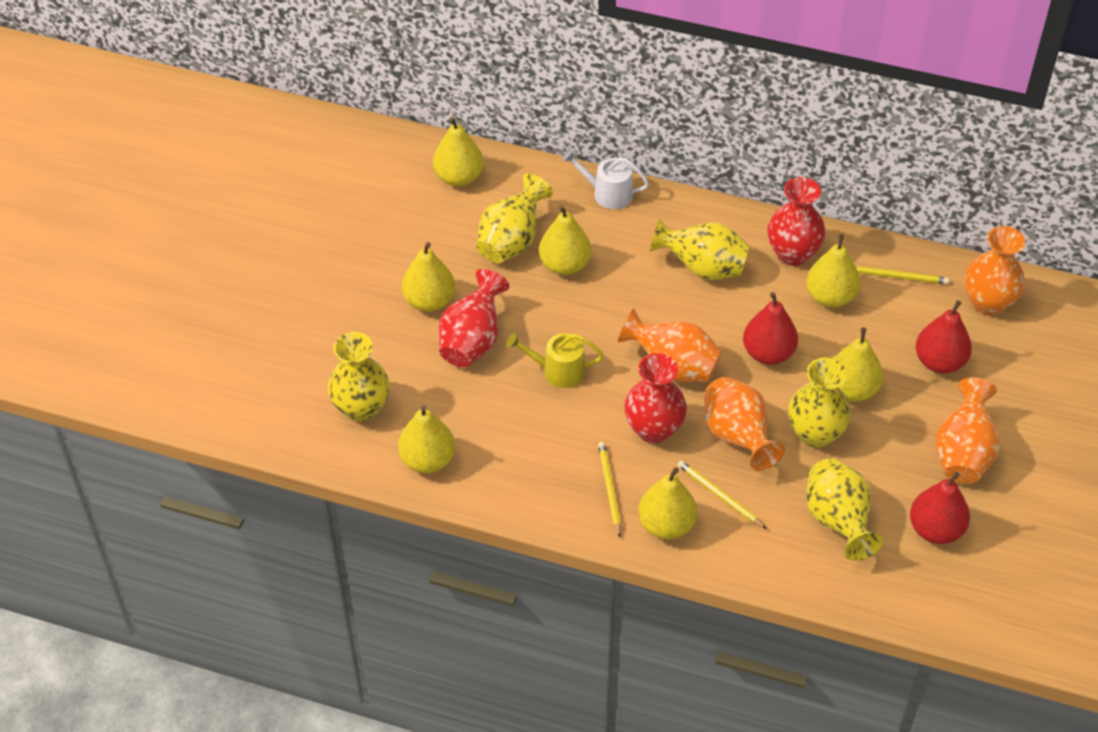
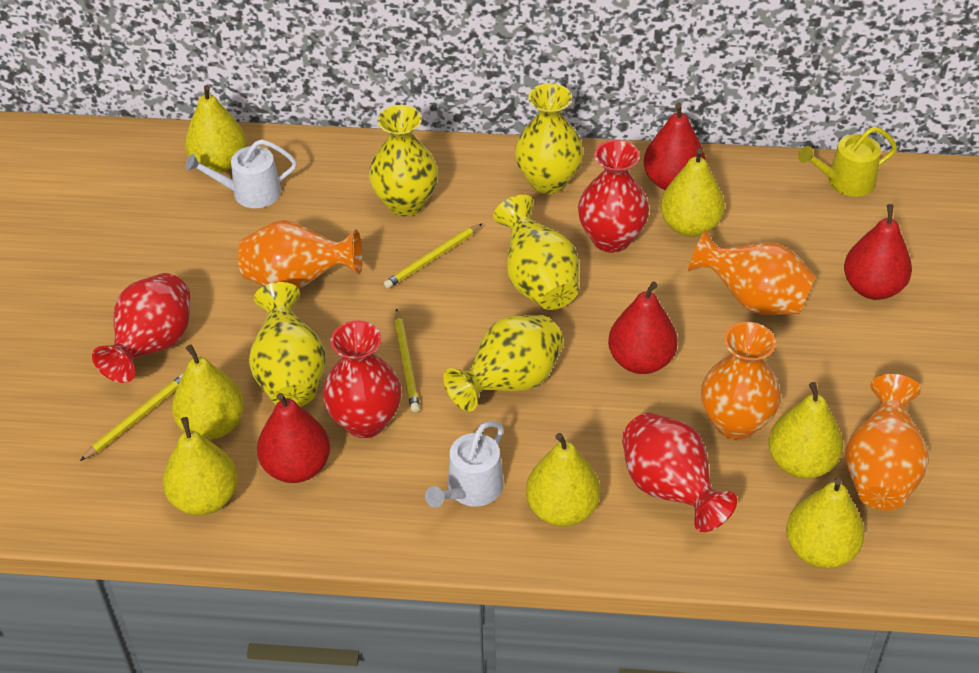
red pear: [743,292,798,365] [910,472,970,544] [916,300,972,374] = 3 -> [257,393,330,483] [608,282,678,374] [643,103,706,190] [844,204,912,300] = 4
red vase: [439,269,509,367] [624,353,687,444] [767,177,826,266] = 3 -> [92,273,190,383] [323,320,402,438] [578,140,649,253] [622,413,737,532] = 4
white watering can: [562,149,649,209] = 1 -> [185,139,297,208] [425,421,504,508] = 2

